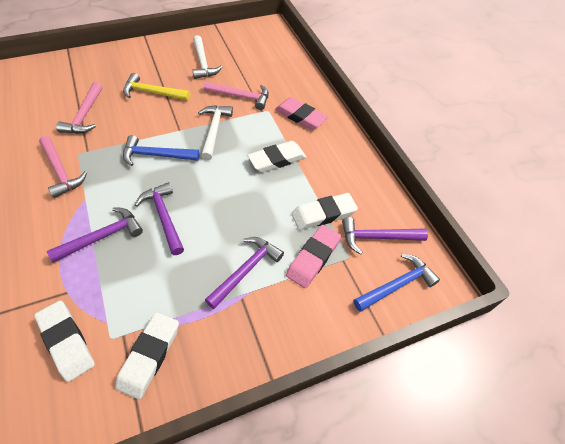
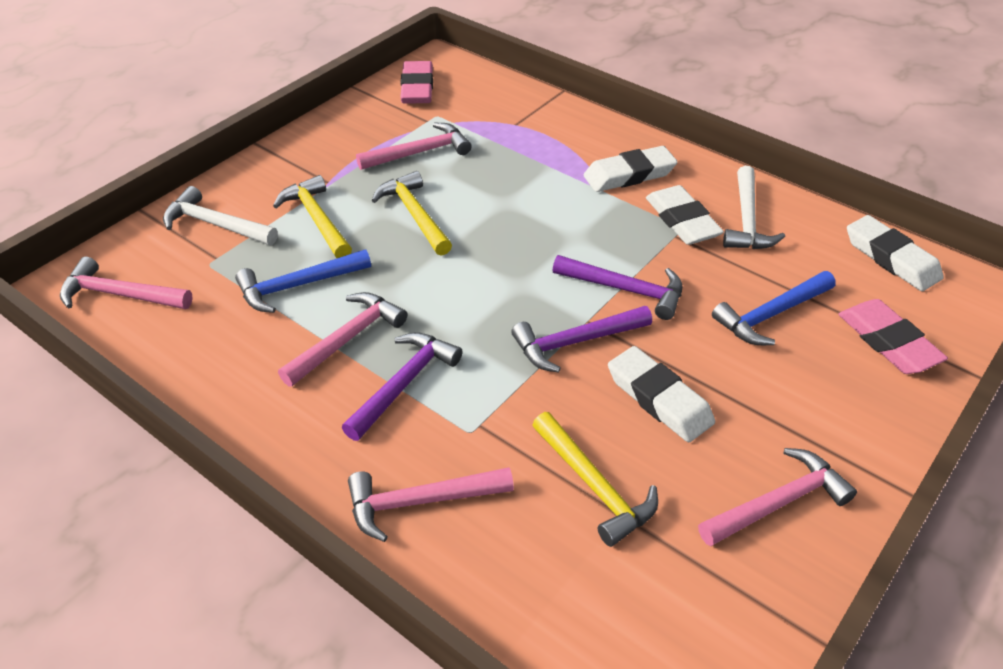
pink hammer: [39,136,87,198] [56,82,102,134] [203,81,269,110] = 3 -> [60,257,193,309] [278,292,407,387] [348,467,514,542] [356,123,472,170] [698,448,857,546] = 5
purple hammer: [47,207,143,263] [135,182,184,255] [205,237,284,309] [342,217,428,255] = 4 -> [342,332,463,441] [511,306,652,373] [553,255,682,320] = 3
yellow hammer: [123,73,190,101] = 1 -> [273,175,352,258] [371,171,452,256] [533,412,658,547] = 3

